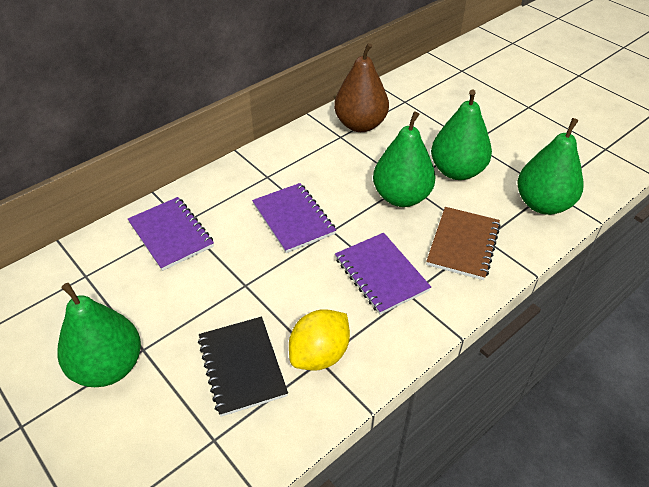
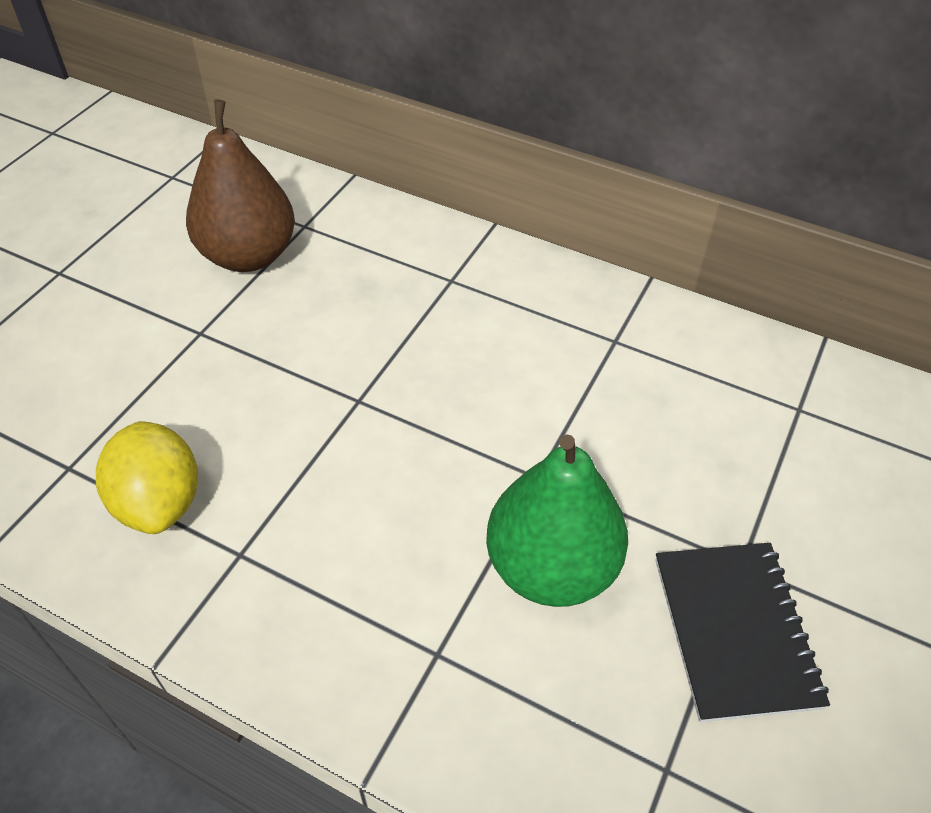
brown notebook: [426,207,501,280] = 1 -> none = 0
green pear: [57,283,141,387] [373,111,436,207] [431,90,492,180] [517,118,583,215] = 4 -> [486,434,628,607] = 1
purple notebook: [128,197,214,271] [252,183,336,253] [335,233,431,315] = 3 -> none = 0

